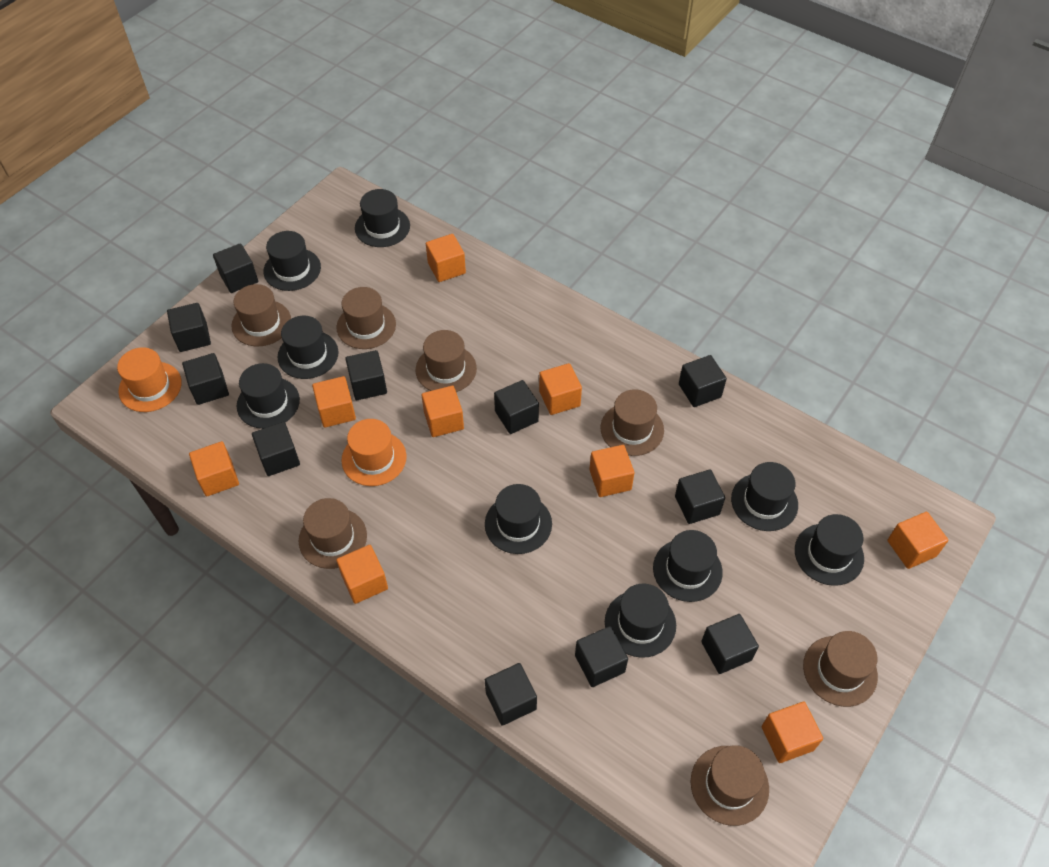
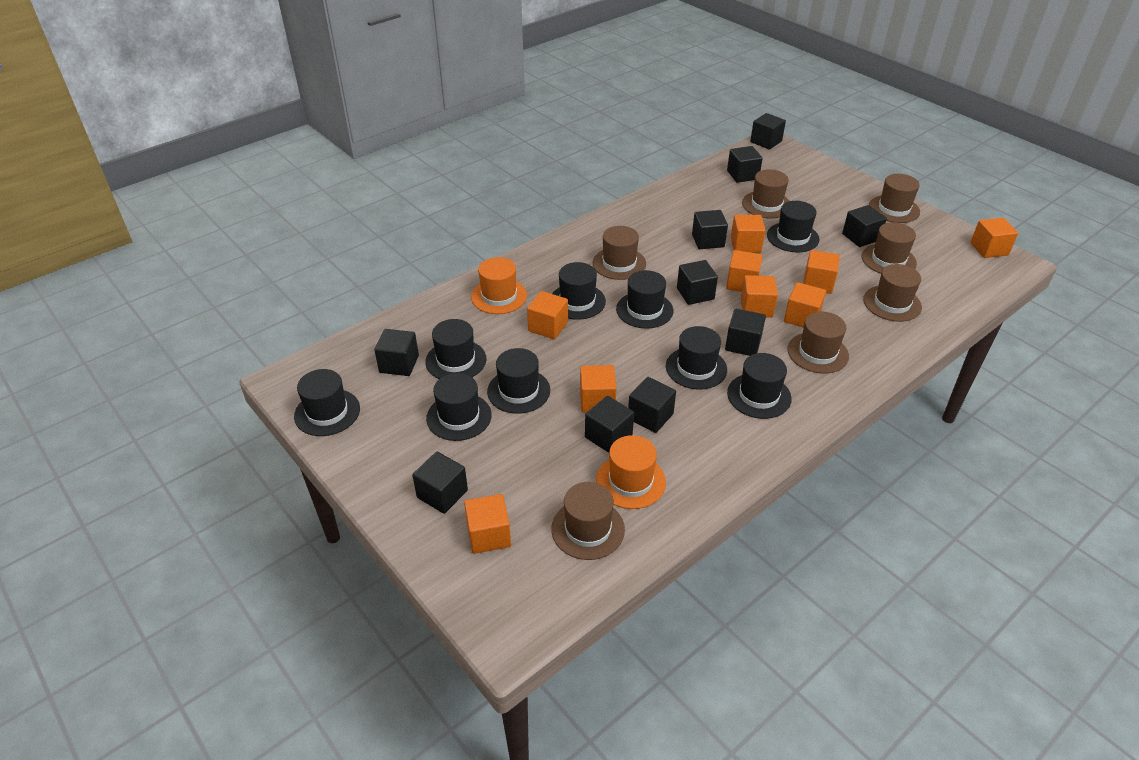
black cube: [167,303,211,352] [182,353,229,405] [213,243,258,293] [252,422,300,476] [345,350,387,400] [485,663,537,726] [494,380,539,434] [575,626,628,687] [675,470,725,524] [679,355,727,407] [701,614,759,674] = 11 -> [374,329,419,376] [412,452,468,514] [585,396,634,453] [628,377,676,433] [677,260,718,305] [692,210,728,249] [725,309,766,356] [727,146,763,183] [750,113,786,150] [842,205,887,247] = 10

